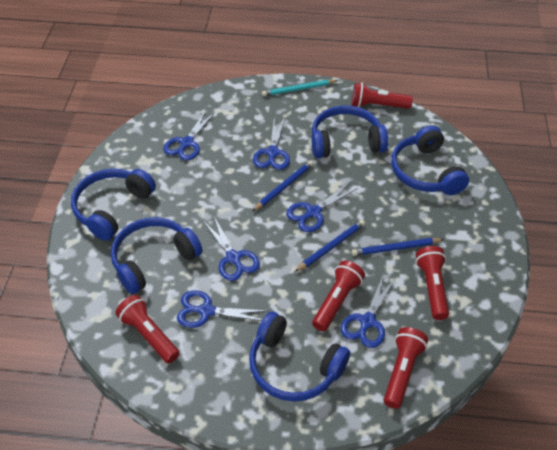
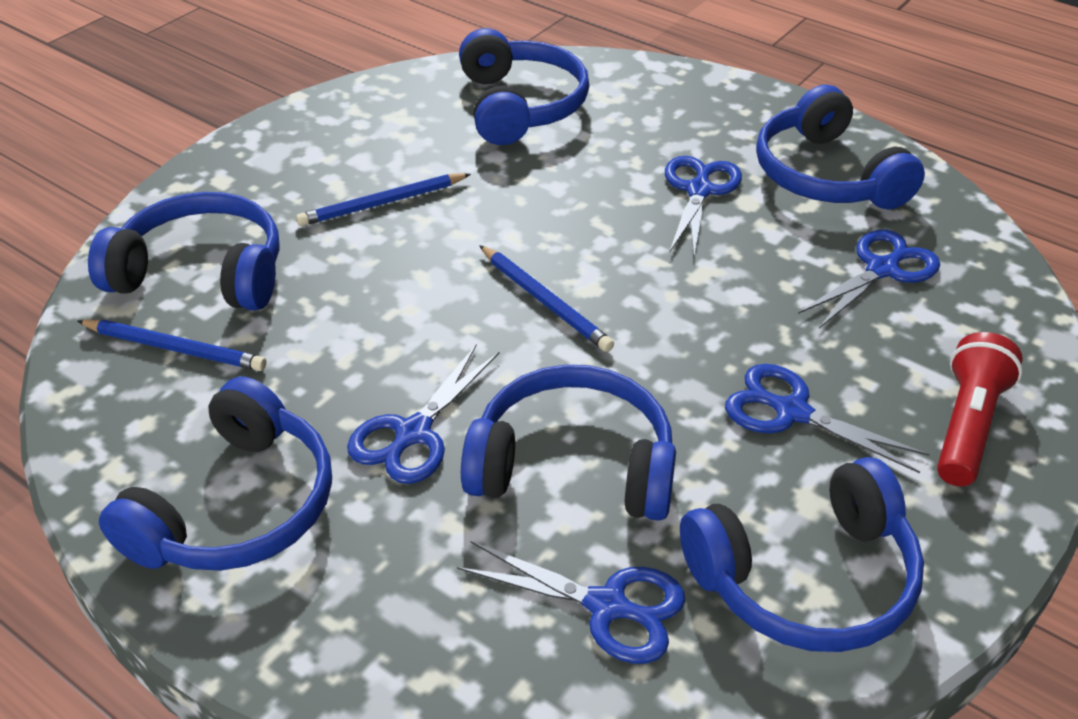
blue headphones: [71,168,156,241] [111,217,202,294] [249,312,350,402] [311,105,388,158] [391,125,469,195] = 5 -> [88,192,280,311] [99,376,332,571] [459,28,589,145] [461,365,676,521] [680,457,924,652] [756,84,925,210] = 6
blue scissors: [163,110,215,161] [177,290,269,328] [203,217,260,281] [253,117,290,170] [286,183,358,232] [341,274,396,348] = 6 -> [347,345,499,484] [457,541,685,664] [665,156,742,256] [725,364,930,473] [798,230,940,328] = 5
red flashlight: [115,295,180,363] [312,260,365,331] [352,83,413,109] [384,327,428,409] [416,246,449,320] = 5 -> [937,332,1023,486] = 1
turquoise pencil: [262,80,338,96] = 1 -> none = 0

